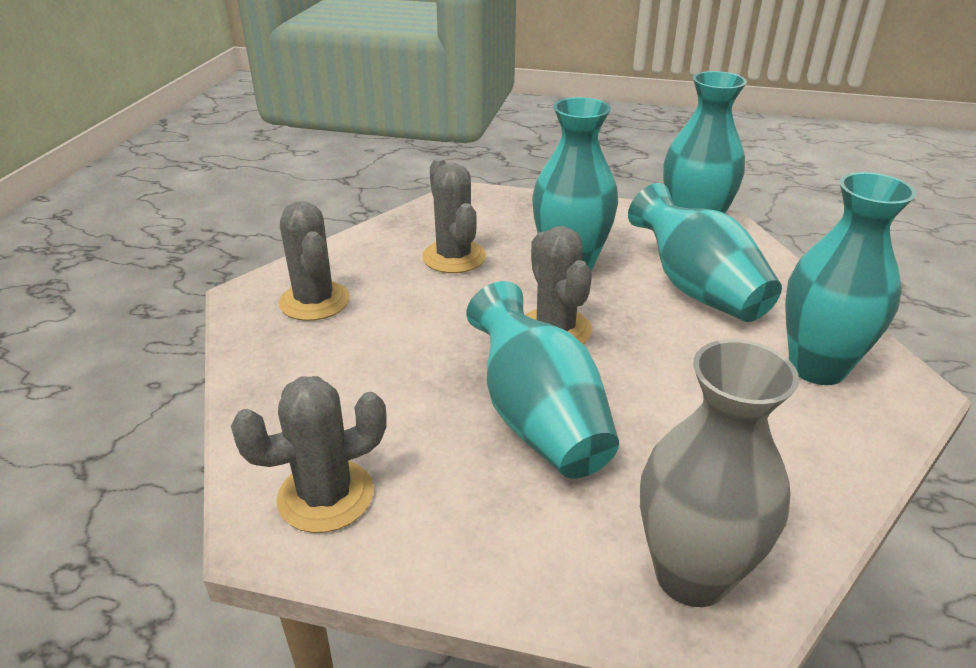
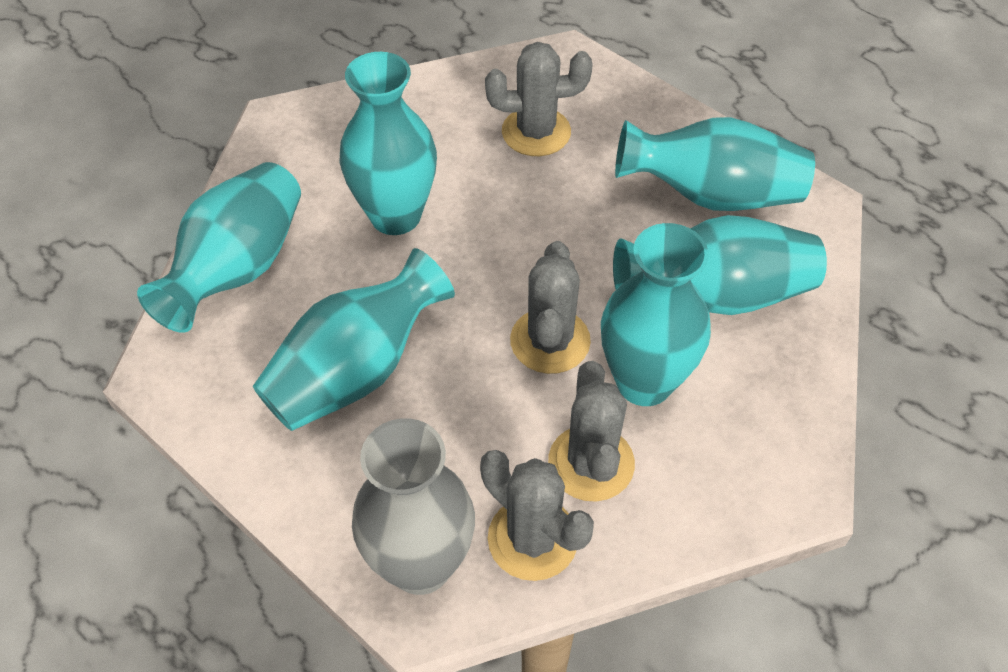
turquoise vase: [466,281,619,478] [532,97,618,272] [628,183,782,322] [663,71,747,214] [785,172,916,385] = 5 -> [137,162,301,333] [253,248,455,431] [340,52,437,235] [601,223,711,406] [613,215,827,315] [615,117,815,211] = 6

